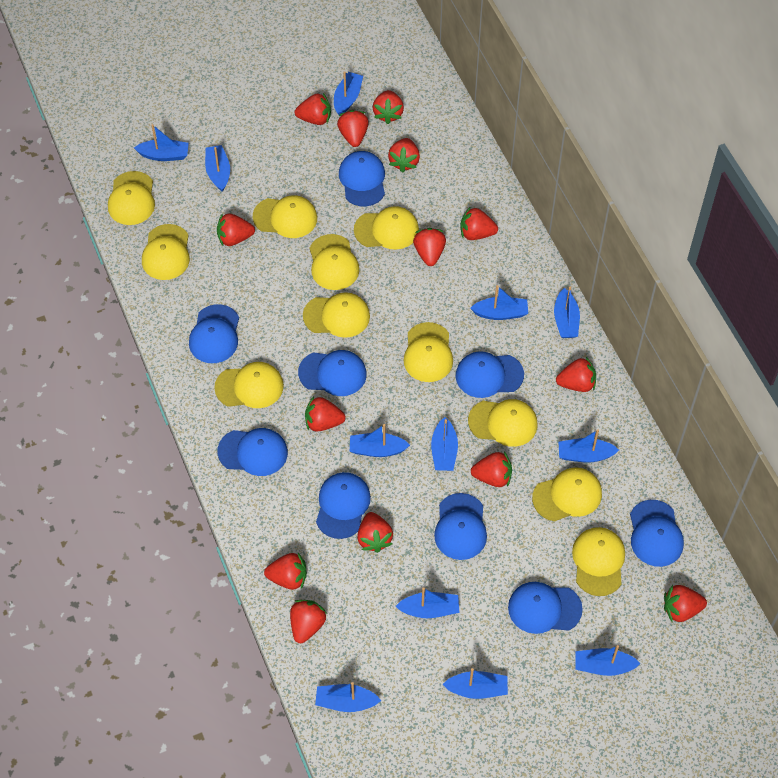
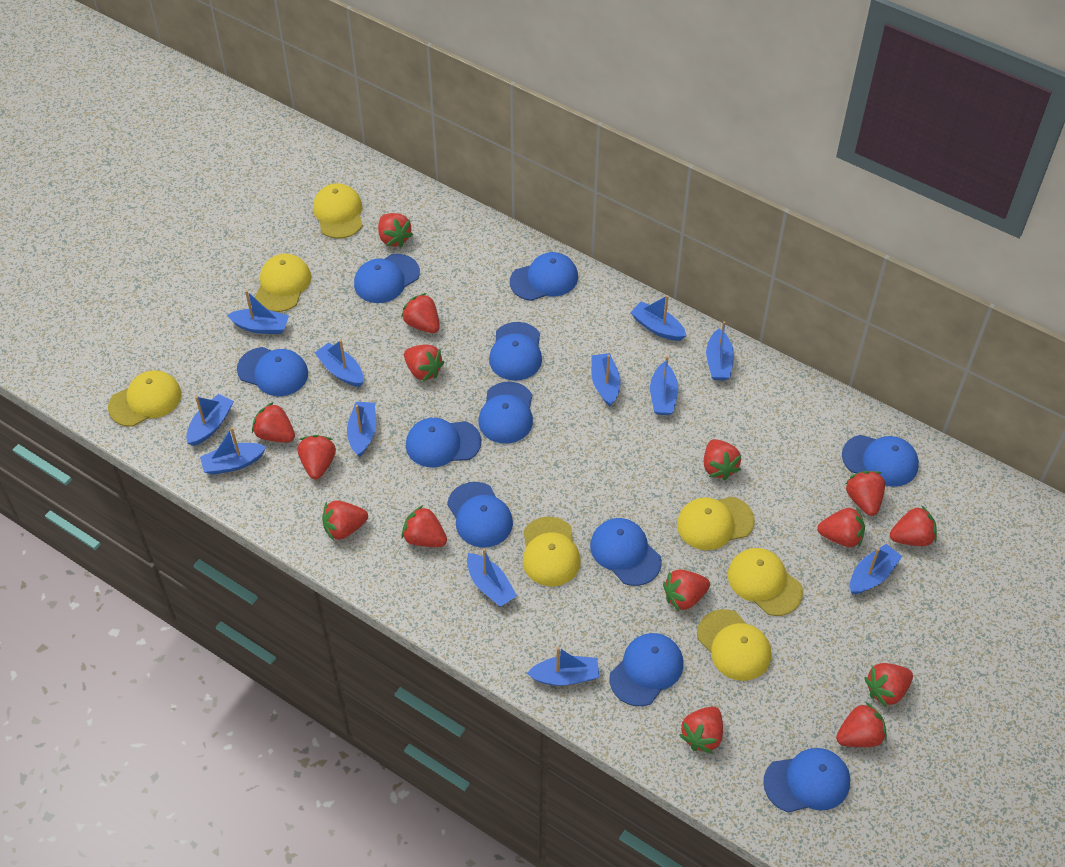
blue cap: [189,304,239,363] [217,428,288,476] [298,350,367,396] [316,472,371,539] [339,151,385,206] [434,493,487,560] [456,351,524,398] [508,582,583,634] [630,500,684,567] = 9 -> [237,347,308,396] [354,254,420,303] [406,418,481,467] [447,482,513,548] [479,382,533,444] [489,322,542,381] [510,252,578,301] [590,518,662,586] [609,633,683,706] [763,748,850,813] [842,435,919,487] = 11
red strawberry: [217,213,255,246] [264,553,307,590] [290,600,327,643] [295,93,331,125] [305,396,346,431] [337,110,369,147] [357,512,393,553] [373,90,404,124] [388,138,420,173] [413,228,446,266] [460,206,498,240] [471,452,512,487] [556,357,596,392] [664,585,707,622] = 14 -> [252,402,295,442] [298,435,336,479] [322,500,368,541] [378,213,413,248] [401,293,440,333] [401,505,447,547] [404,345,444,382] [663,569,710,611] [679,706,723,754] [704,439,741,480] [817,508,865,547] [836,702,887,747] [845,471,885,516] [864,663,913,708] [890,505,937,546] = 15
yellow cap: [108,171,155,225] [142,224,190,280] [214,362,284,408] [253,195,317,238] [303,292,370,338] [310,234,359,290] [354,206,419,250] [404,322,453,382] [468,399,538,447] [532,467,602,521] [572,527,625,596] = 11 -> [108,370,182,427] [255,254,311,312] [313,183,363,239] [523,517,580,586] [677,496,755,550] [697,609,771,681] [728,548,803,616] = 7

